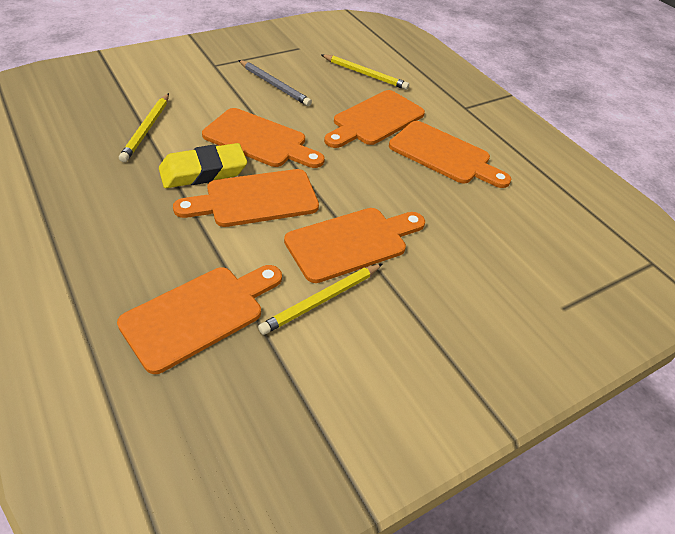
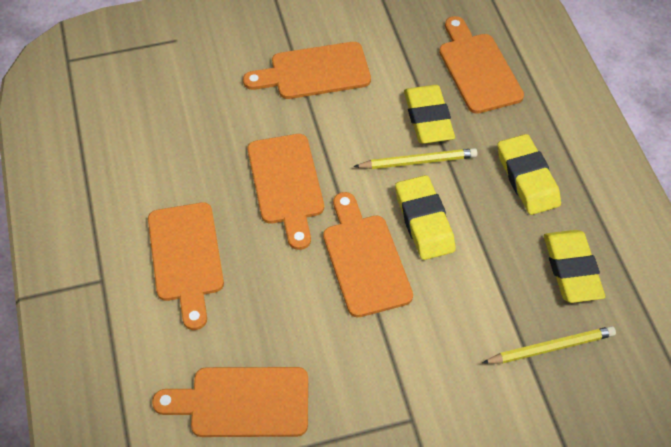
grey pencil: [239,60,312,106] = 1 -> none = 0
yellow eraser: [159,143,247,188] = 1 -> [395,175,456,260] [404,85,455,144] [497,134,561,215] [544,230,606,303] = 4
yellow pencil: [119,93,169,162] [258,264,382,335] [322,54,409,90] = 3 -> [353,148,478,169] [482,326,616,364] = 2

